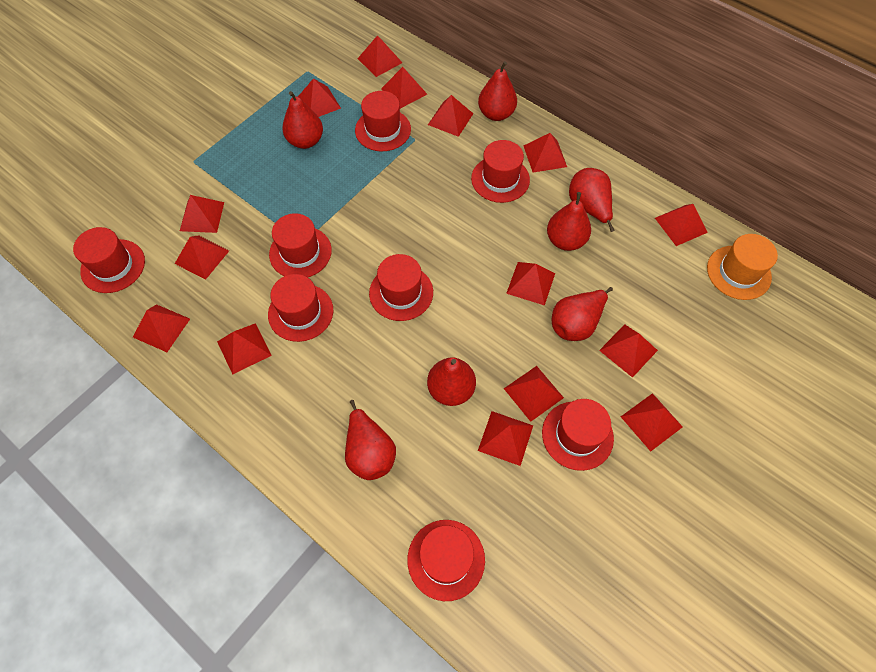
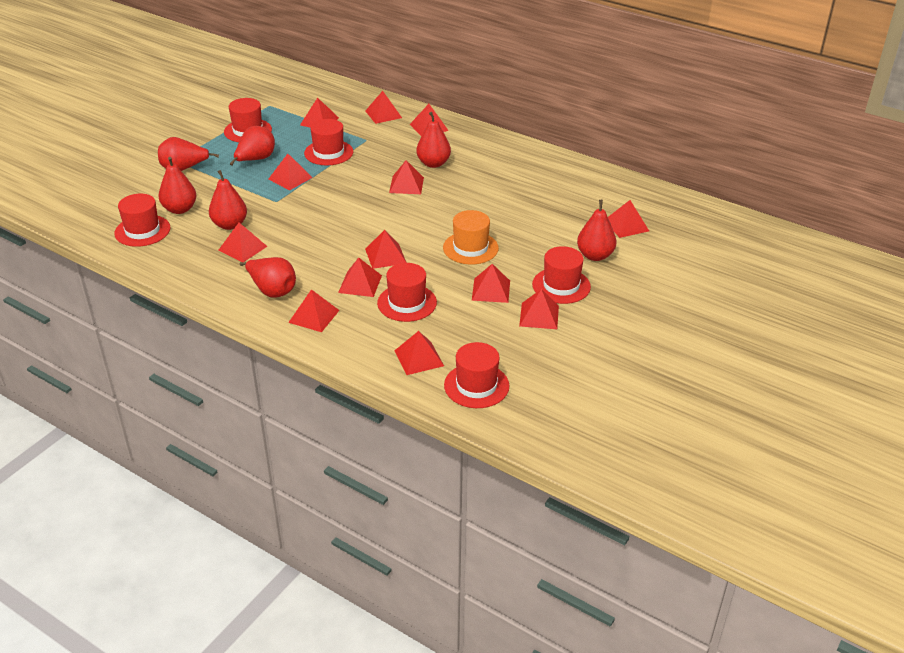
red hat: [73,227,145,293] [268,274,333,342] [269,213,332,277] [355,91,411,151] [369,254,433,321] [407,520,485,601] [471,140,530,203] [542,399,614,471] = 8 -> [114,194,170,247] [224,98,272,142] [304,119,353,165] [377,263,437,322] [444,342,509,408] [532,246,591,304] = 6
red pyramid: [133,304,190,352] [175,235,229,280] [180,195,224,233] [217,323,272,375] [298,78,341,117] [357,35,403,77] [381,67,427,109] [428,95,474,137] [478,411,533,466] [504,366,564,422] [506,262,555,305] [524,133,567,173] [599,324,658,378] [621,393,683,451] [655,204,708,246] = 15 -> [218,223,268,262] [268,154,313,190] [288,289,340,332] [300,97,339,127] [338,257,382,297] [365,91,402,124] [365,230,407,269] [389,160,424,194] [394,331,444,375] [410,104,449,136] [472,264,510,303] [519,289,559,329] [608,200,649,238] = 13

